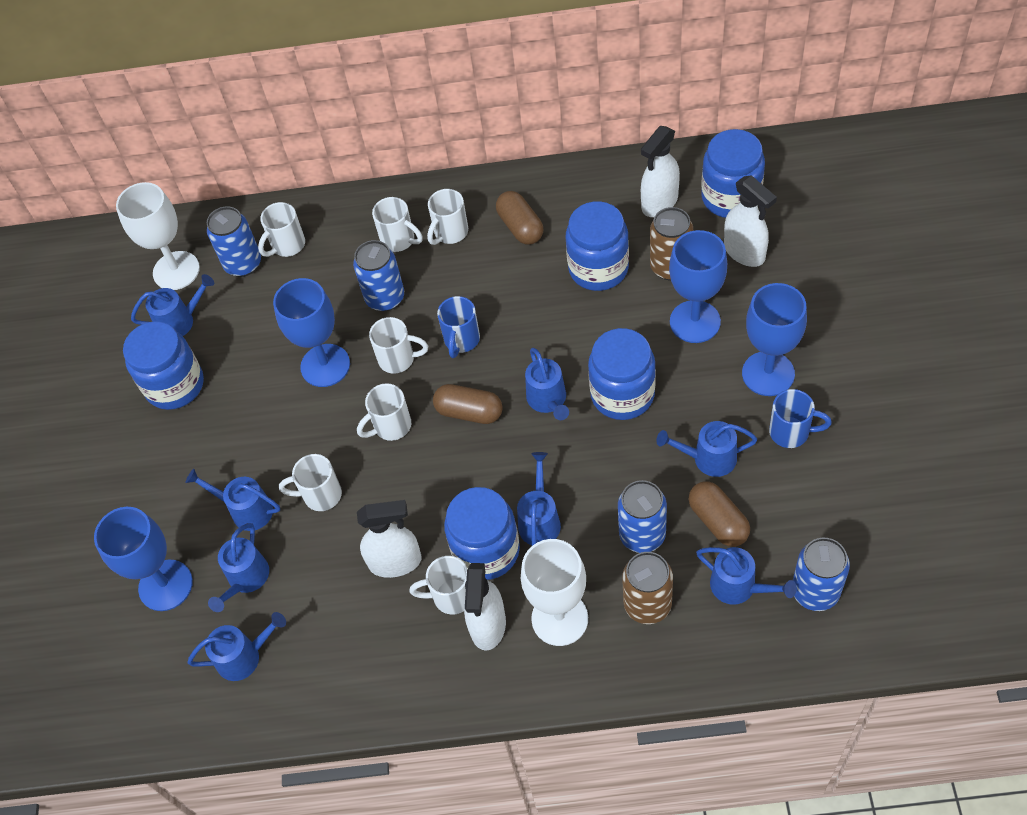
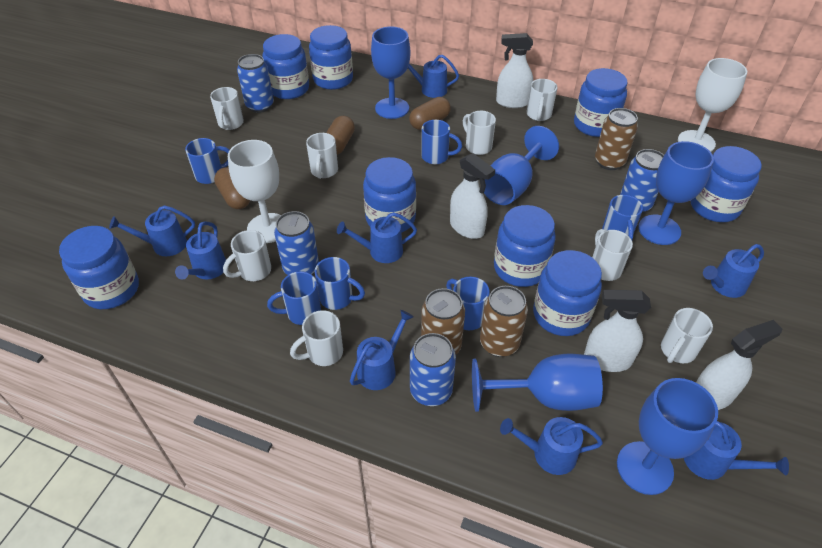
blue goblet: [94,507,193,611] [273,278,350,387] [669,230,727,343] [742,283,807,396] = 4 -> [371,27,410,119] [472,354,603,412] [484,126,559,205] [617,378,718,495] [638,141,714,245] = 5
blue jar: [123,321,204,410] [444,487,520,580] [566,201,629,291] [588,328,656,420] [701,129,765,218] = 5 -> [59,226,139,309] [262,34,309,99] [309,25,353,90] [363,157,416,233] [494,205,556,287] [533,250,602,336] [574,68,628,137] [691,146,762,222] = 8
blue mug: [437,296,480,358] [769,389,832,448] = 2 -> [185,138,230,184] [267,271,321,325] [315,257,365,310] [421,120,462,164] [446,276,490,330] [602,195,643,240] = 6
brown can: [622,552,673,624] [650,207,693,280] = 2 -> [421,288,465,354] [480,286,528,357] [595,108,638,170] = 3
white mug: [258,202,305,257] [279,454,342,511] [357,383,411,441] [369,317,428,374] [372,197,423,252] [409,556,468,615] [427,189,468,245] = 7 -> [210,87,244,130] [223,230,271,281] [290,310,343,366] [306,133,338,179] [463,111,496,155] [527,79,557,121] [592,229,633,281] [661,308,713,363] = 8

